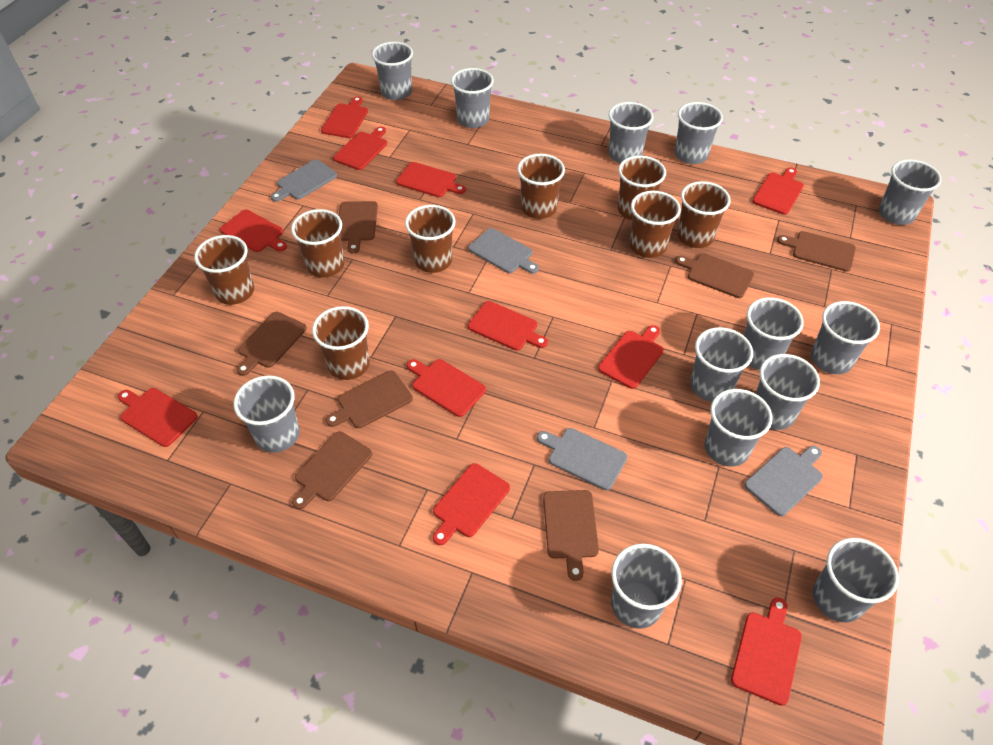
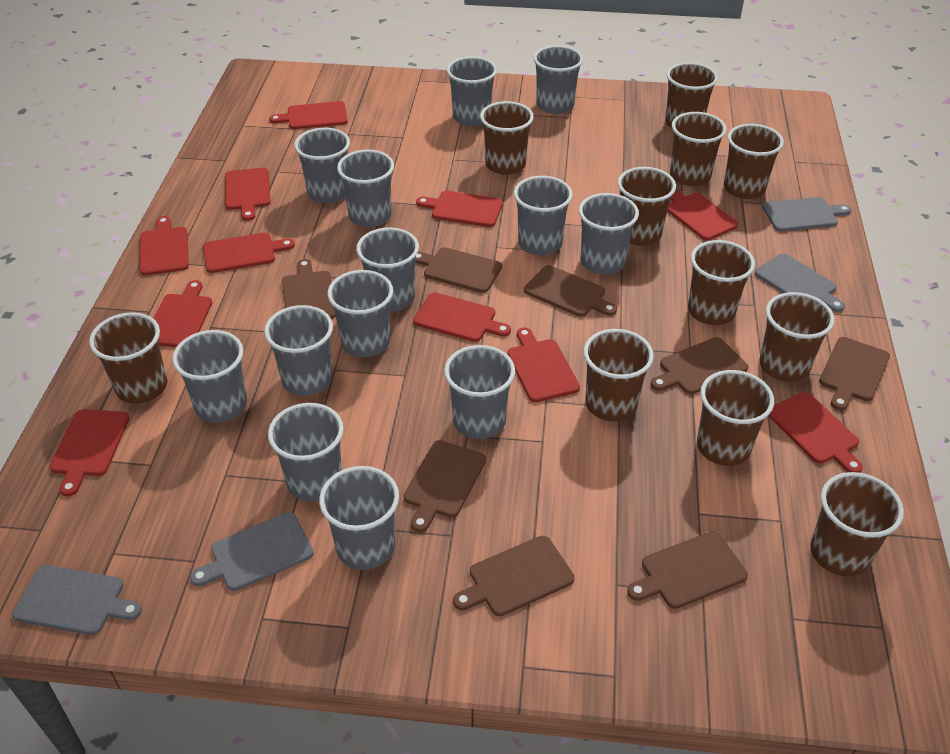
brown cup: [194,235,254,305] [291,209,344,277] [312,306,370,380] [405,205,456,273] [517,154,565,219] [618,155,666,220] [630,191,681,258] [677,181,731,248] = 8 -> [89,312,168,404] [480,101,534,175] [583,329,654,421] [618,167,676,246] [665,62,718,128] [670,112,727,186] [688,240,755,325] [697,370,774,466] [724,124,784,199] [759,292,835,382] [810,472,904,577] = 11
brown cutting board: [237,312,307,376] [292,431,372,510] [326,371,413,428] [339,201,378,253] [543,490,599,581] [675,253,754,298] [777,231,856,272] = 7 -> [282,259,336,319] [404,440,486,532] [415,247,502,293] [453,536,575,616] [524,265,617,317] [627,531,748,609] [651,337,748,394] [819,337,890,411] = 8

